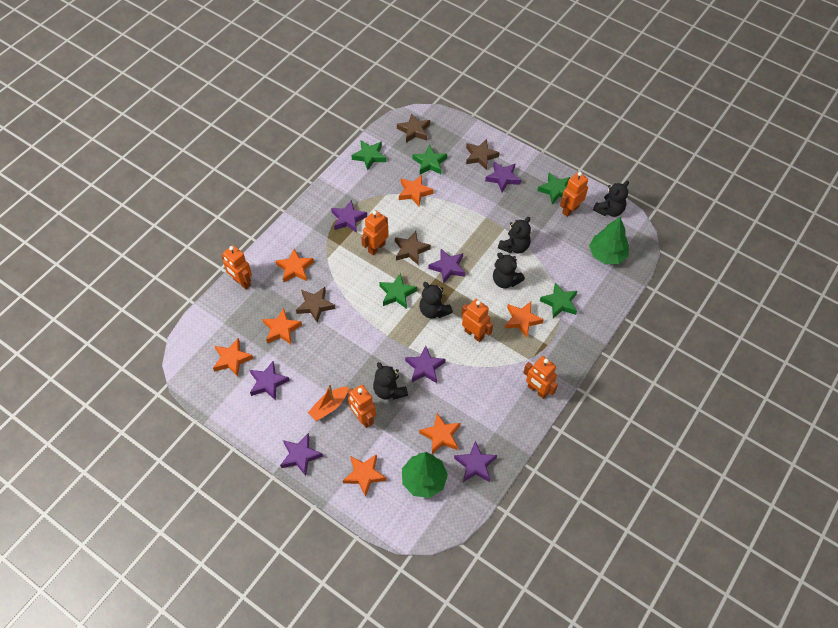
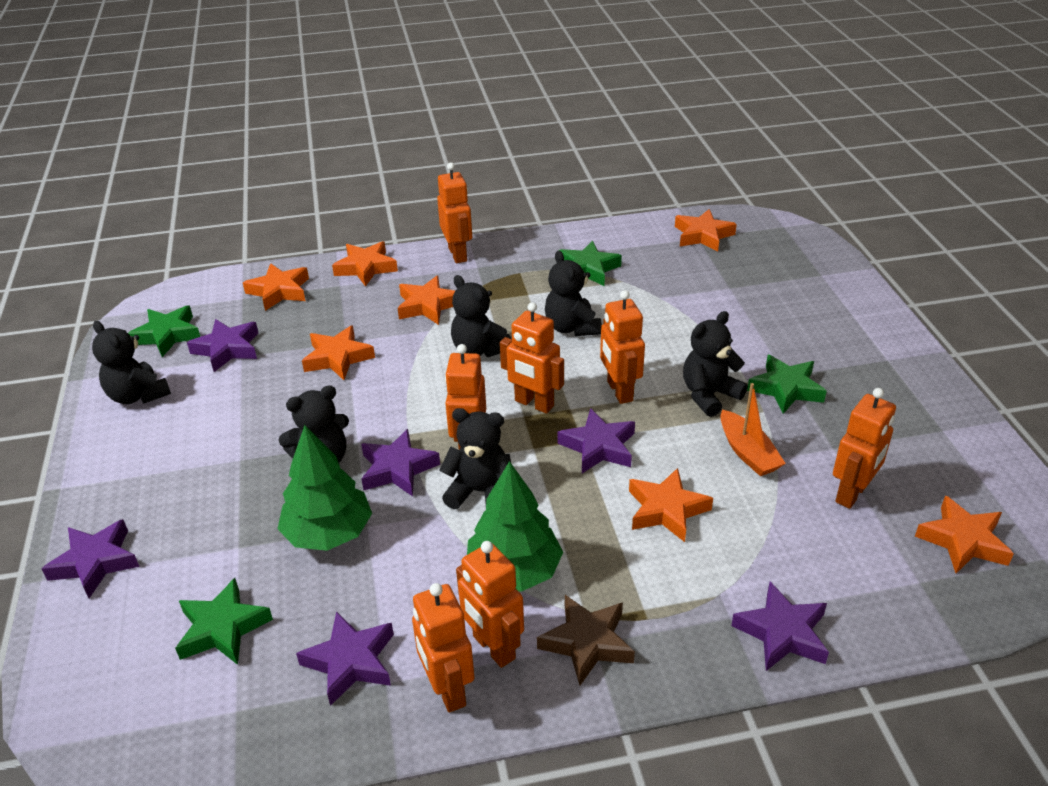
black teddy bear: [373,362,408,400] [419,282,453,319] [493,253,525,288] [498,217,531,254] [593,181,629,217] = 5 -> [92,321,171,404] [279,385,349,463] [439,408,511,509] [451,275,511,357] [545,251,602,336] [683,311,748,417] = 6
brown star: [296,287,335,323] [395,231,431,264] [397,113,430,143] [466,139,500,170] = 4 -> [537,595,635,686] = 1
green star: [351,141,386,170] [379,273,417,309] [413,145,447,175] [537,173,570,204] [540,282,577,318] = 5 -> [128,305,200,357] [175,578,273,665] [558,241,622,286] [747,355,827,414] = 4
orange robot: [222,245,252,290] [348,385,376,428] [361,210,389,255] [461,299,493,342] [523,356,558,399] [560,172,588,217] = 6 -> [412,583,475,713] [437,162,472,263] [445,344,486,449] [456,541,524,668] [500,302,564,414] [600,290,645,404] [833,388,896,509] = 7
purple star: [250,361,290,401] [280,433,323,476] [331,200,367,233] [405,346,445,383] [428,249,465,284] [454,441,497,482] [485,162,521,192] = 7 -> [42,519,140,598] [187,319,258,372] [296,611,394,706] [361,429,440,496] [557,408,635,473] [731,582,829,671] = 6

